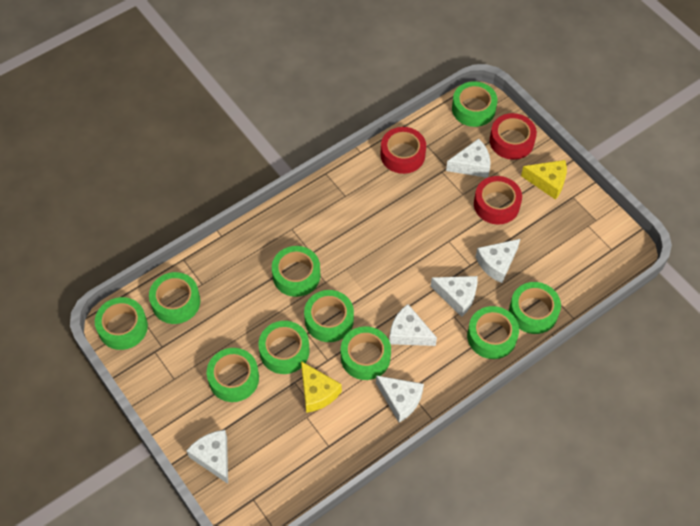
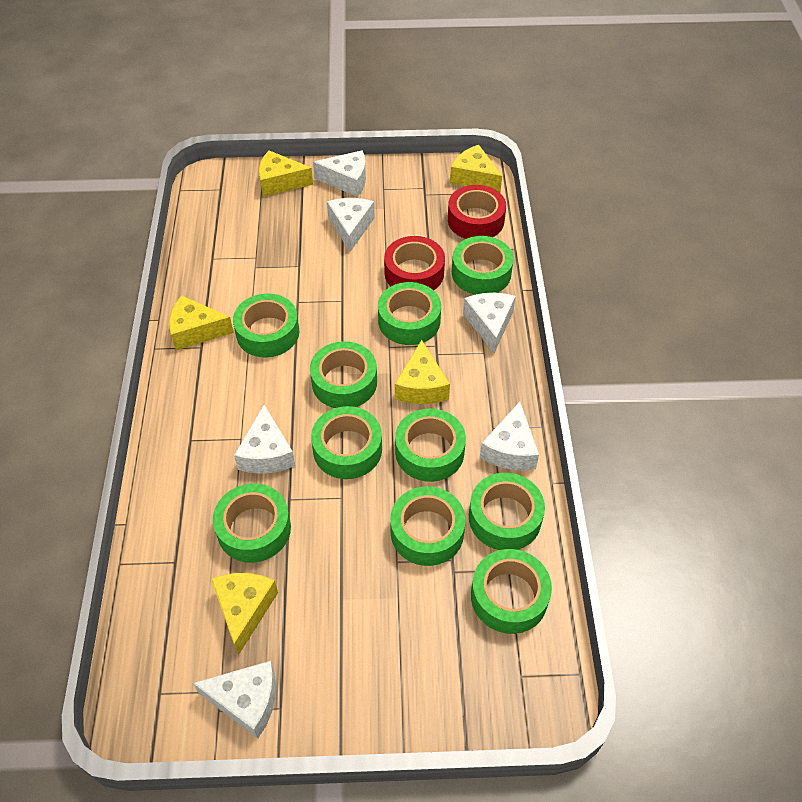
red tape: [381,127,426,174] [474,176,522,224] [490,113,537,160] = 3 -> [384,236,445,290] [448,185,506,239] = 2
yellow cheese: [301,361,342,413] [521,160,567,200] = 2 -> [169,295,234,350] [211,573,278,655] [259,150,313,197] [395,340,450,404] [450,145,502,192] = 5

